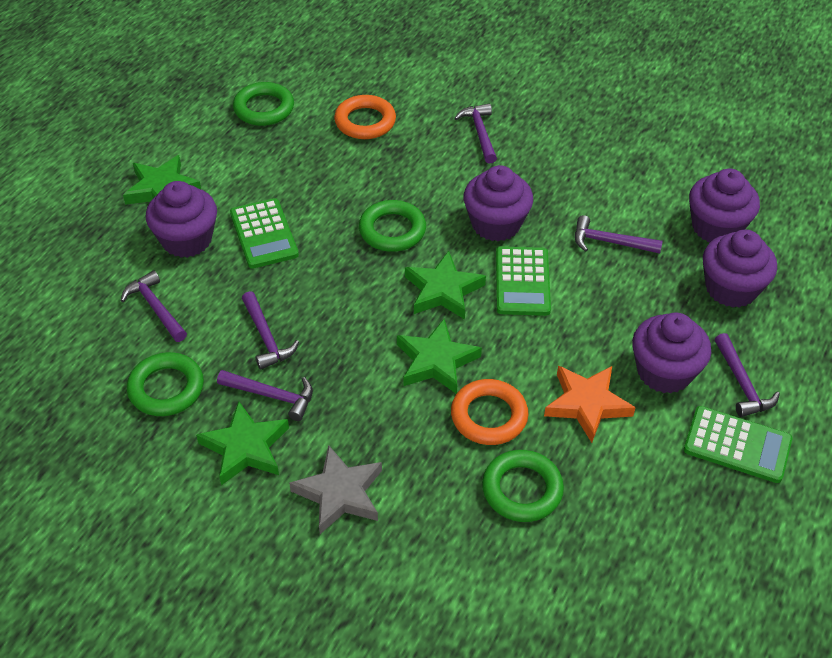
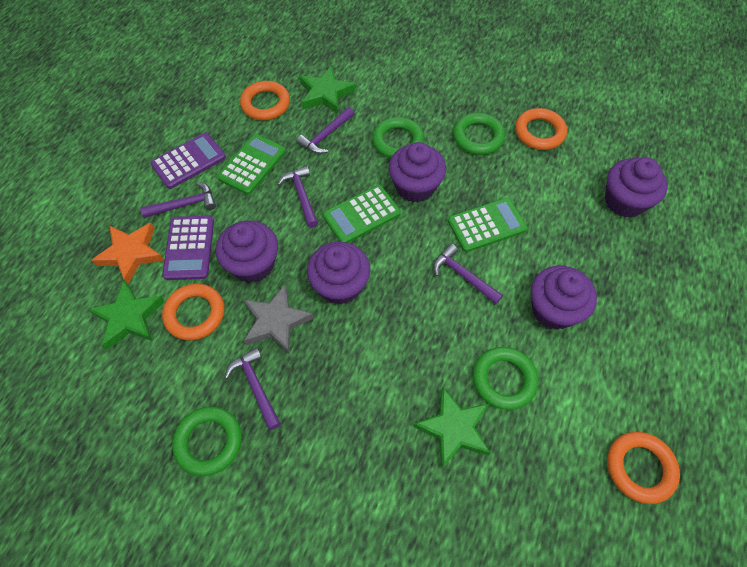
green star: [123,155,201,205] [196,401,289,485] [397,319,482,394] [405,251,486,319] = 4 -> [88,280,164,349] [300,66,356,114] [413,388,490,469] = 3
orange ring: [334,95,396,139] [451,379,528,445] = 2 -> [162,284,224,340] [240,81,290,121] [515,108,567,150] [607,432,680,504] = 4
purple calculator: none = 0 -> [150,133,226,189] [162,216,214,280] = 2
purple hammer: [121,270,187,342] [217,370,313,421] [242,291,299,370] [454,104,497,164] [575,215,663,254] [715,333,780,417] = 6 -> [140,182,216,218] [225,347,281,430] [278,166,318,228] [297,107,355,154] [433,244,503,304] = 5

